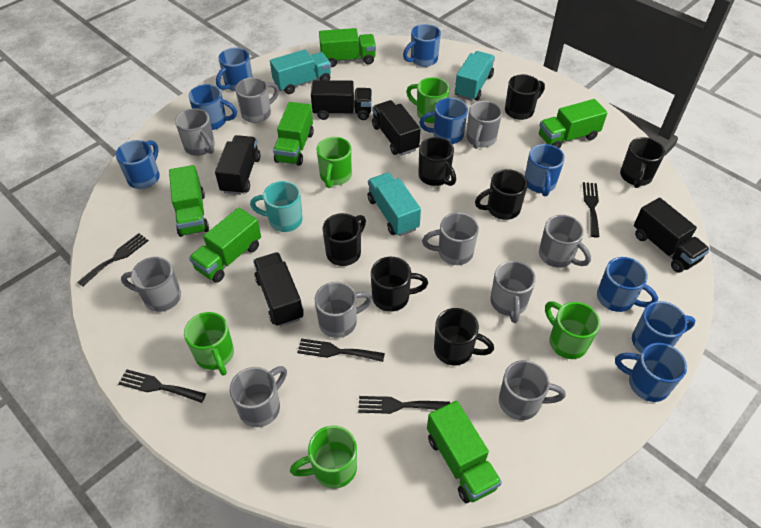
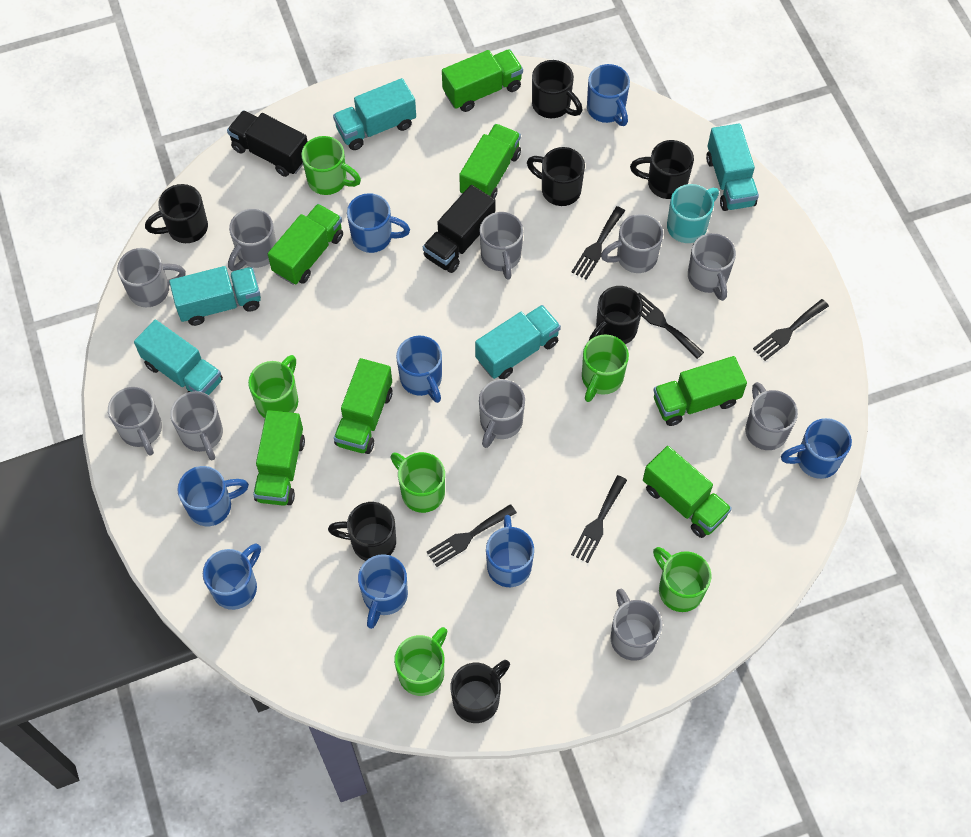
black truck: [215,135,261,195] [253,252,304,327] [311,80,372,120] [372,100,420,155] [634,198,710,273] = 5 -> [227,110,308,177] [423,185,495,273] = 2
blue mug: [116,140,160,189] [189,84,237,130] [216,48,252,91] [403,24,441,67] [419,98,468,144] [525,144,565,196] [597,257,658,312] [615,343,687,402] [632,301,696,353] = 9 -> [177,466,249,526] [203,544,261,610] [347,193,410,253] [358,554,408,629] [396,336,442,403] [486,515,534,587] [587,64,630,126] [781,418,852,479] = 8
green mug: [184,312,234,376] [290,425,357,489] [316,137,352,188] [406,77,450,123] [545,301,600,359] = 5 -> [248,355,298,418] [301,136,361,195] [390,452,445,513] [394,627,447,696] [582,334,629,402] [653,547,712,612] = 6
green truck: [169,165,209,237] [189,207,261,283] [273,102,314,166] [319,28,376,67] [427,401,502,503] [539,99,607,149] = 6 -> [253,410,305,506] [268,204,343,285] [334,358,393,454] [442,49,523,112] [459,124,521,199] [643,446,732,538] [653,356,747,426] = 7
turquoise truck: [270,49,331,94] [367,173,421,236] [455,51,495,101] = 3 -> [134,320,223,395] [169,266,261,326] [333,78,416,150] [475,305,561,379] [706,124,759,211] = 5

